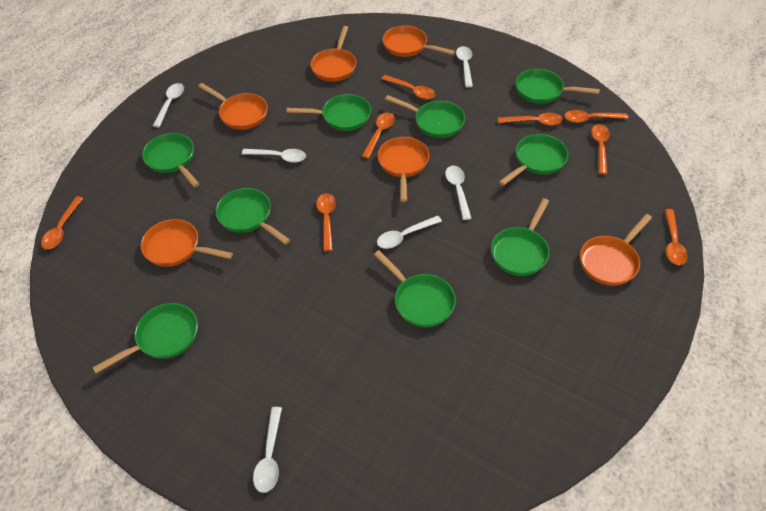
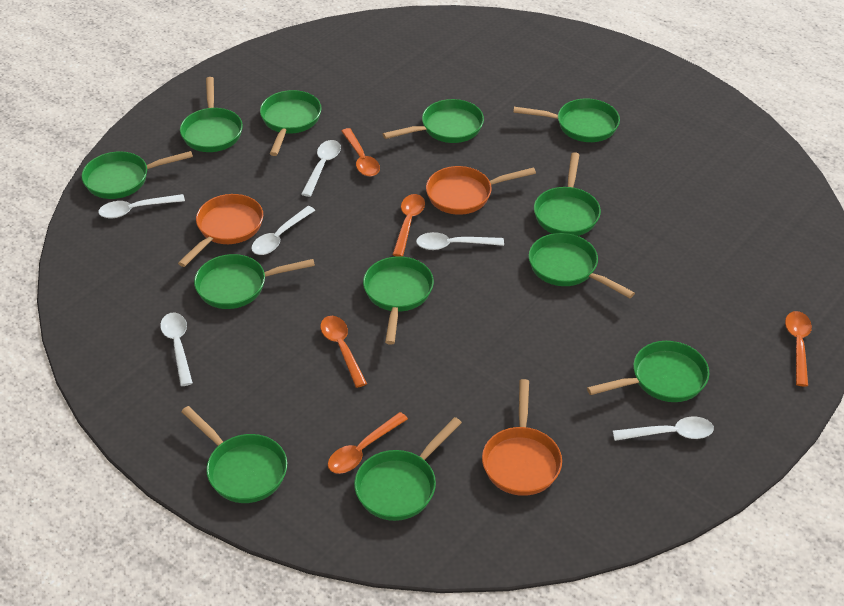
green pan: [92,303,198,373] [142,133,199,187] [216,188,290,245] [287,94,371,131] [374,250,456,327] [385,95,465,138] [491,198,550,276] [499,134,568,186] [516,69,600,104] = 9 -> [82,151,193,199] [180,77,243,152] [181,406,287,503] [194,254,315,309] [260,90,322,156] [354,417,462,521] [363,256,434,345] [383,99,484,143] [513,99,620,142] [529,233,635,298] [534,152,601,236] [587,341,709,402] = 12
orange pan: [141,219,233,267] [198,83,268,130] [311,26,356,82] [378,137,429,202] [382,25,455,57] [580,214,652,286] = 6 -> [178,194,263,267] [426,166,536,215] [482,379,562,496] = 3
orange spoon: [41,196,83,249] [316,193,336,251] [362,112,395,159] [382,75,435,99] [498,113,563,125] [565,110,628,123] [591,124,610,174] [665,209,688,265] = 8 -> [320,316,367,388] [328,412,408,474] [341,128,380,177] [392,194,425,257] [785,311,812,387] = 5

